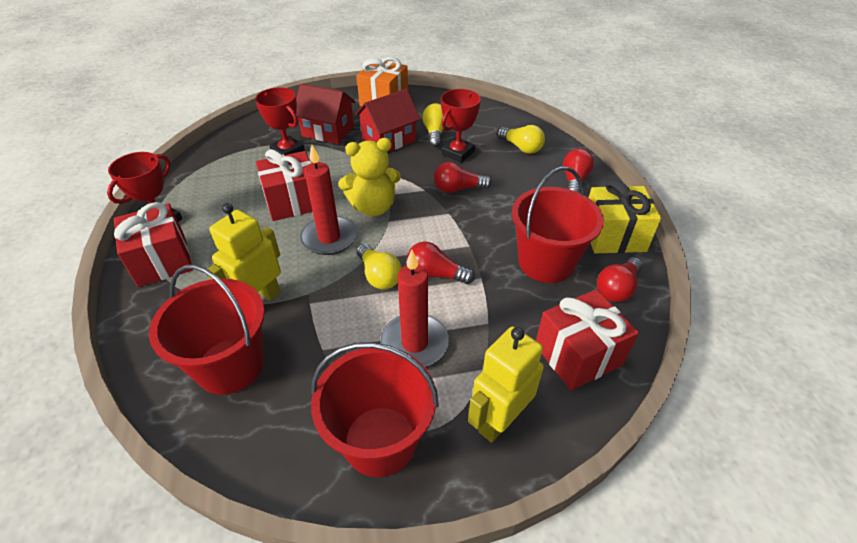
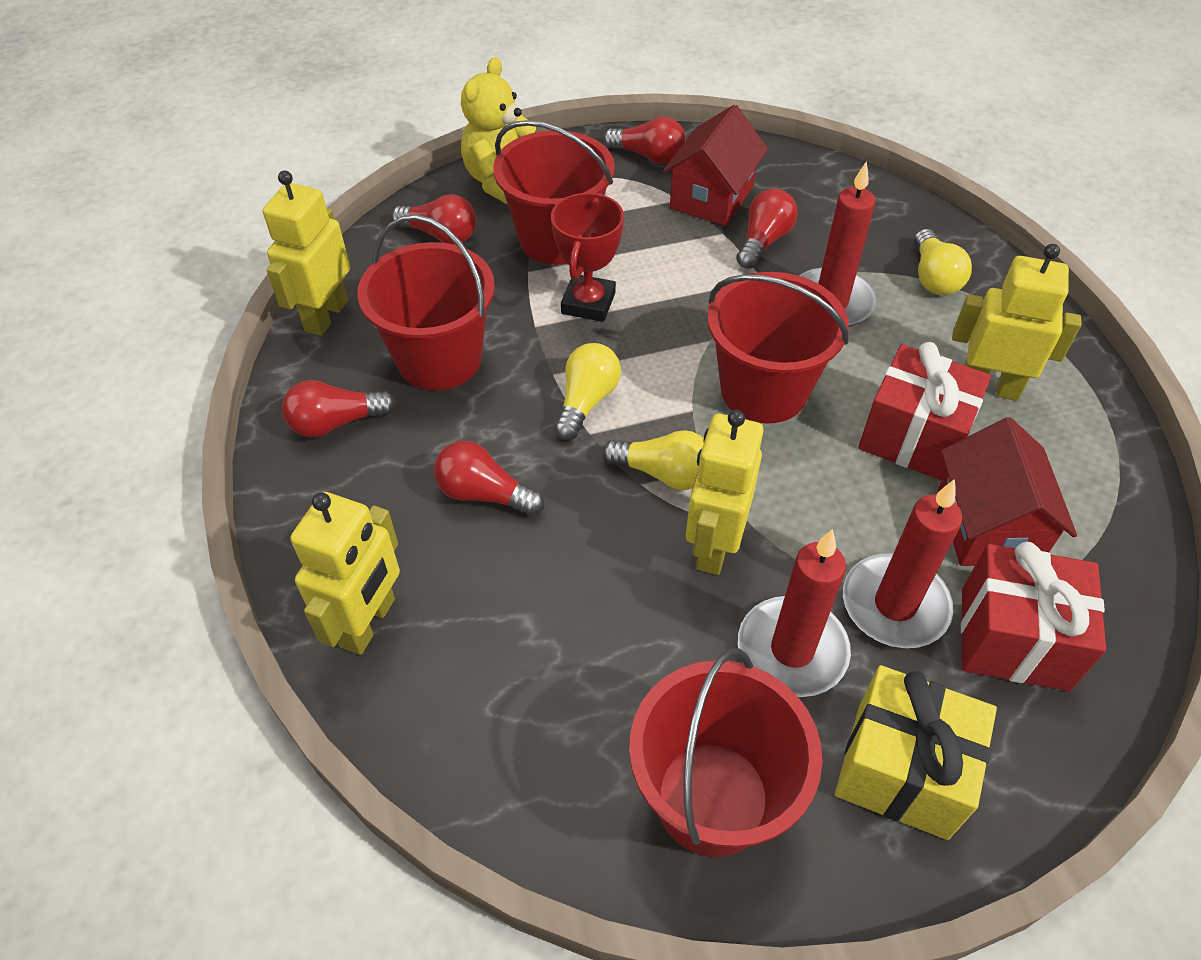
orange gift: [357,57,408,106] = 1 -> none = 0
red bucket: [149,264,265,395] [311,342,439,477] [512,166,604,283] = 3 -> [357,214,495,390] [493,120,615,264] [629,648,823,857] [707,272,849,423] = 4
red candle: [300,145,357,255] [381,250,449,367] = 2 -> [738,529,851,697] [799,161,876,327] [843,479,962,648] = 3
red gift: [114,202,193,287] [256,149,313,221] [536,289,639,391] = 3 -> [858,342,991,481] [961,542,1106,691] = 2
red light bulb: [407,242,475,284] [434,162,492,193] [563,149,594,193] [597,257,643,302] = 4 -> [282,380,397,437] [391,194,476,245] [434,441,544,516] [603,116,685,164] [736,188,797,269] = 5
red trophy: [107,152,182,222] [255,87,305,155] [441,89,481,163] = 3 -> [551,193,624,322] = 1
yellow robot: [207,203,281,301] [468,326,544,443] = 2 -> [263,170,350,336] [290,492,400,655] [686,410,764,575] [952,244,1081,401] = 4

